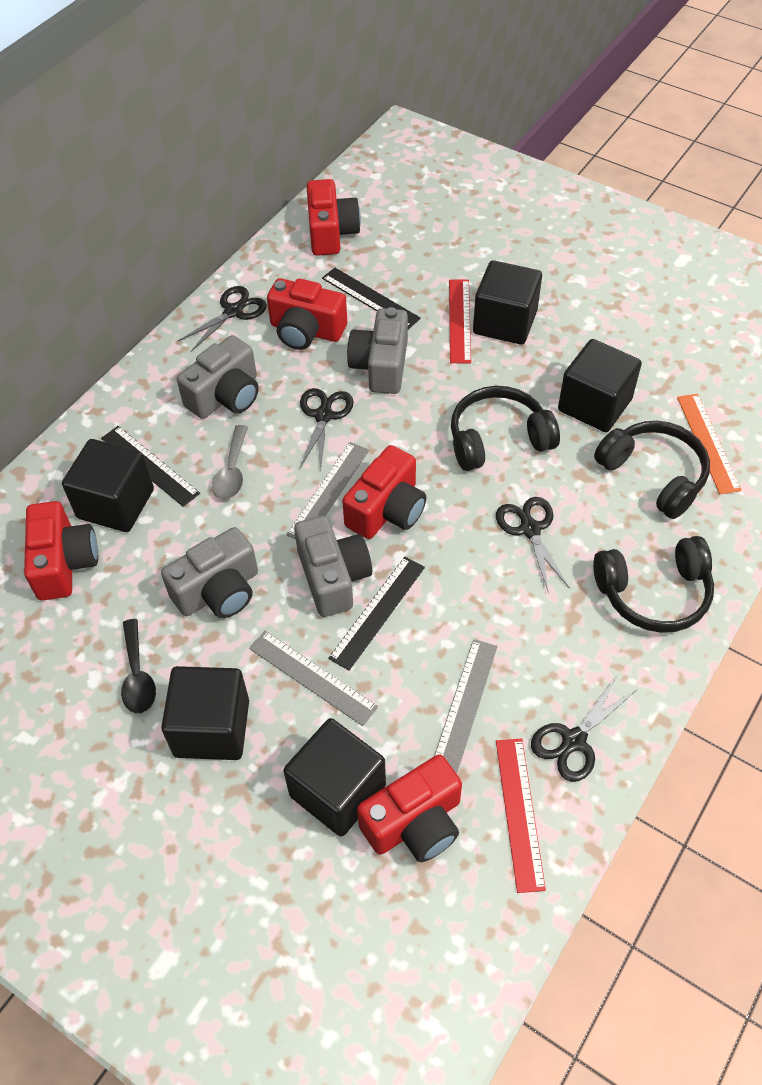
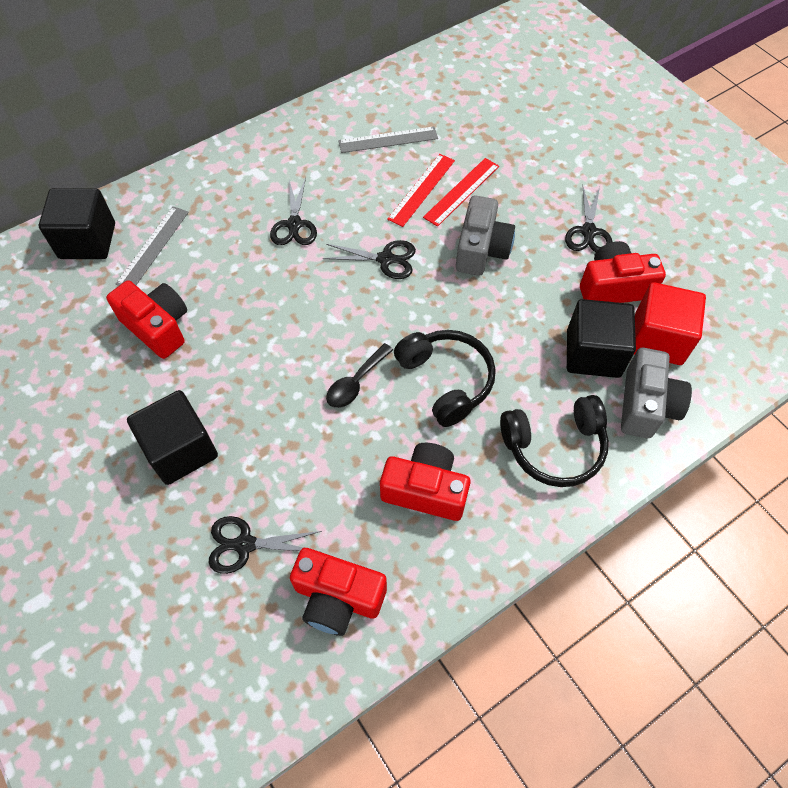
black cube: [62,439,154,532] [161,666,249,760] [283,718,386,837] [473,260,542,345] [558,339,642,432] = 5 -> [39,188,115,259] [127,390,218,485] [567,299,636,378] = 3
black headphones: [451,386,560,471] [593,536,714,633] [594,421,710,519] = 3 -> [394,330,496,427] [500,395,609,487] = 2
black ruler: [101,426,200,507] [322,268,421,329] [328,557,425,671] = 3 -> none = 0
grey camera: [161,527,258,618] [177,335,259,419] [294,515,372,617] [347,307,408,394] = 4 -> [456,195,515,276] [621,348,692,438] = 2
grey ruler: [249,631,378,726] [286,442,369,539] [434,639,498,774] = 3 -> [116,206,189,286] [338,126,438,153] = 2
grey spoon: [212,425,248,499] = 1 -> none = 0
orange ruler: [677,394,742,494] = 1 -> none = 0
red camera: [24,501,98,600] [267,278,347,350] [307,179,361,256] [342,445,426,539] [357,755,462,862] = 5 -> [106,280,187,359] [290,548,387,636] [380,443,471,521] [580,241,666,303] = 4
red cube: none = 0 -> [634,282,706,365] = 1

